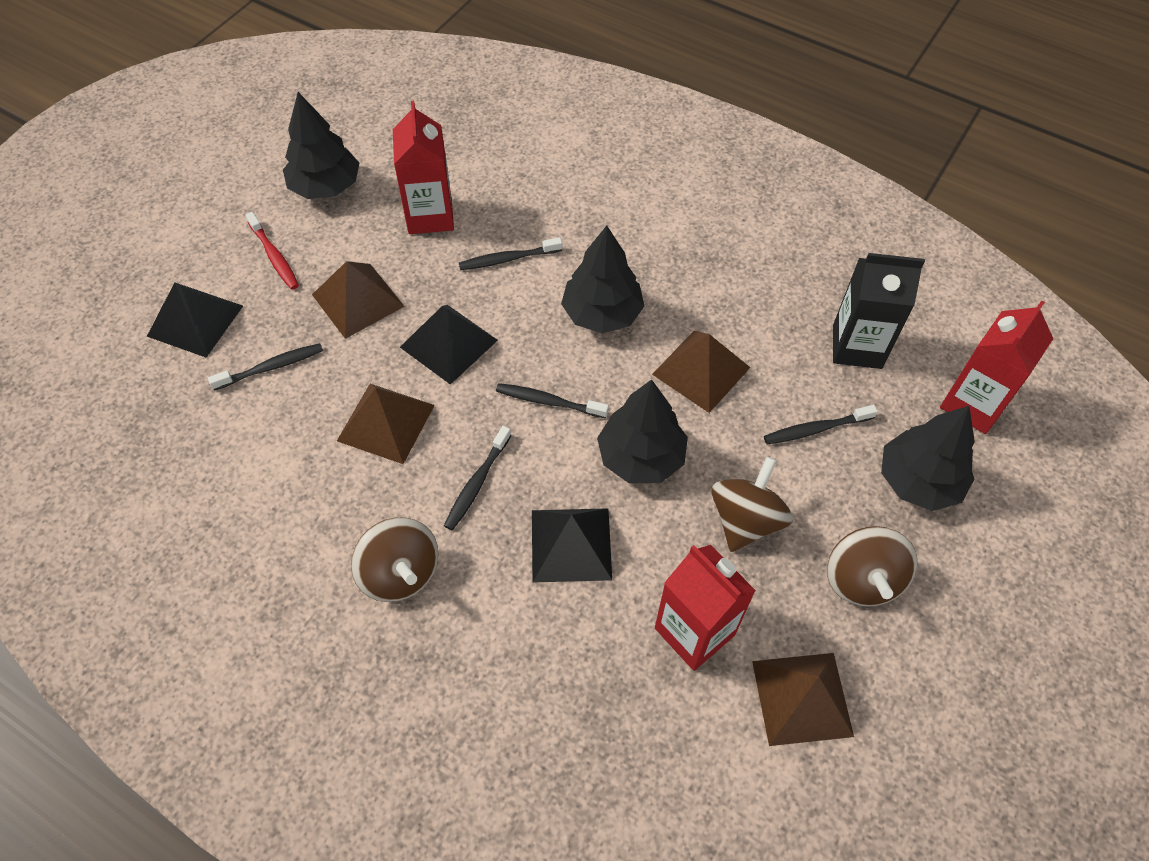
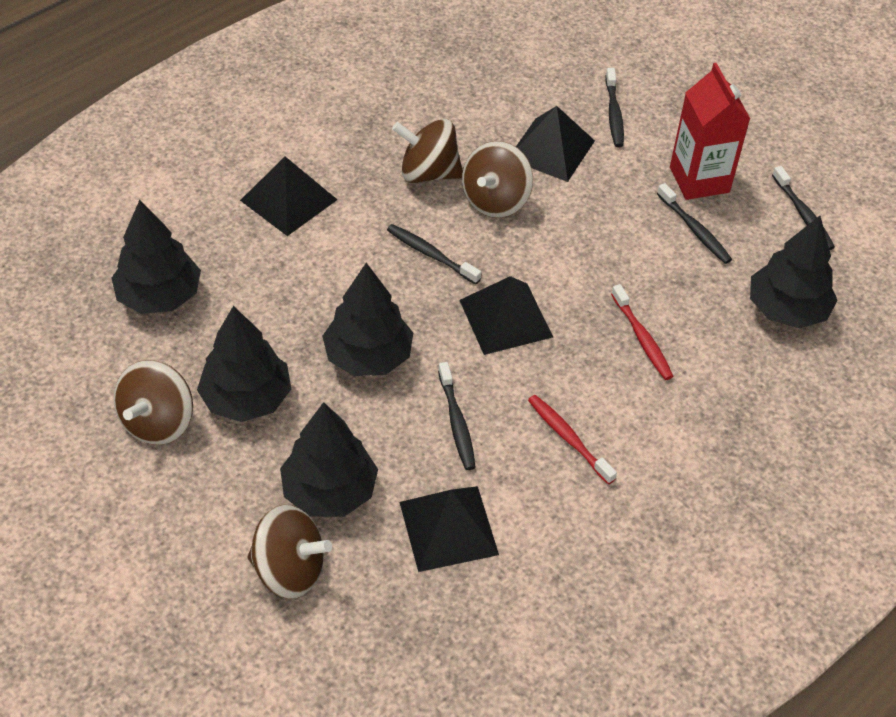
black carton: [833,253,925,369] = 1 -> none = 0
black pyramid: [147,283,243,358] [400,305,498,385] [532,508,612,583] = 3 -> [240,157,337,236] [400,486,499,572] [459,276,553,355] [516,106,595,182] = 4
black tree: [283,92,359,199] [561,225,644,334] [597,379,688,483] [881,406,975,511] = 4 -> [111,200,201,314] [197,306,291,422] [280,402,378,517] [322,263,413,376] [750,216,837,328] = 5
brown pyramid: [312,261,405,339] [337,384,435,464] [652,331,751,413] [752,653,854,746] = 4 -> none = 0
brown spinning top: [351,518,438,602] [711,457,793,552] [827,526,917,606] = 3 -> [114,360,193,445] [248,505,332,599] [392,119,463,183] [462,141,533,218] = 4
red carton: [393,101,454,234] [655,545,756,671] [940,301,1053,434] = 3 -> [670,63,750,200] = 1
red toothbrush: [245,212,299,290] = 1 -> [528,395,617,485] [611,284,674,380] = 2

